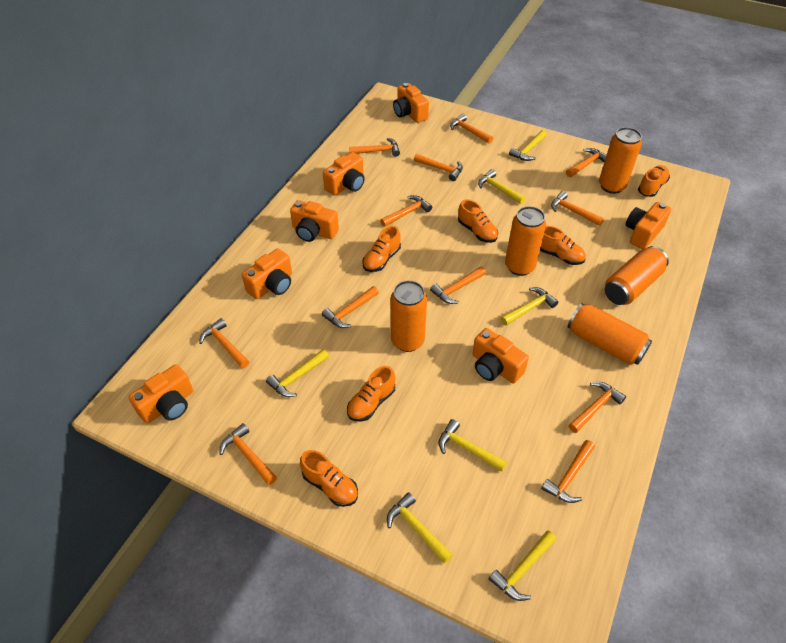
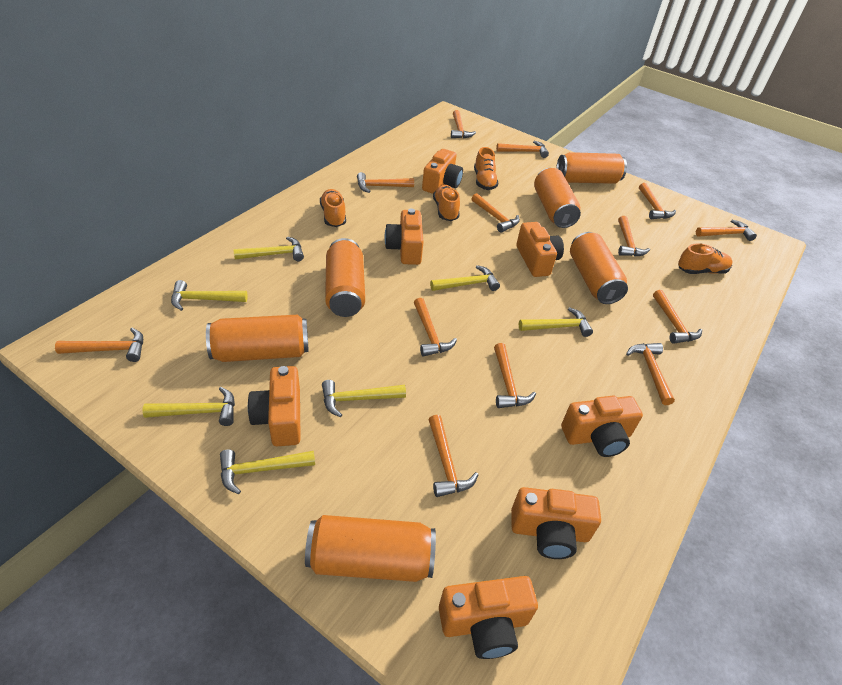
orange can: [391,280,427,352] [505,206,546,276] [568,303,652,365] [599,127,642,194] [605,246,669,305] = 5 -> [206,315,309,362] [305,515,436,582] [325,238,365,317] [534,168,581,228] [556,152,627,184] [570,232,628,304] = 6
orange hammer: [199,318,249,368] [220,423,277,485] [322,286,379,328] [349,138,400,157] [380,195,432,227] [414,154,463,181] [430,267,486,304] [450,114,493,144] [541,440,595,503] [551,191,604,226] [566,148,607,177] [569,382,626,433] = 12 -> [55,328,143,362] [357,172,414,193] [414,298,457,357] [428,415,478,497] [451,110,476,138] [471,193,520,233] [494,343,536,408] [496,141,549,158] [618,216,650,257] [626,343,675,405] [639,183,676,219] [653,290,702,344] [696,220,757,241] = 13
orange shoe: [300,450,358,507] [347,366,395,422] [362,226,401,272] [458,199,498,243] [540,226,586,265] [638,165,670,197] = 6 -> [320,189,346,227] [433,185,460,221] [474,147,498,190] [678,243,733,274] = 4

